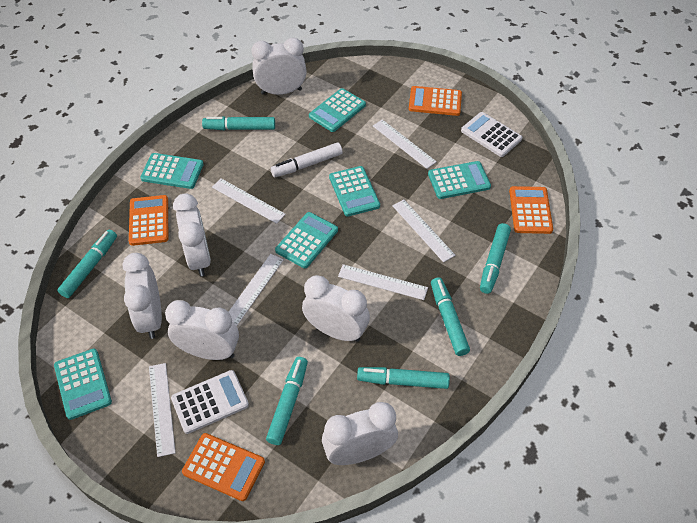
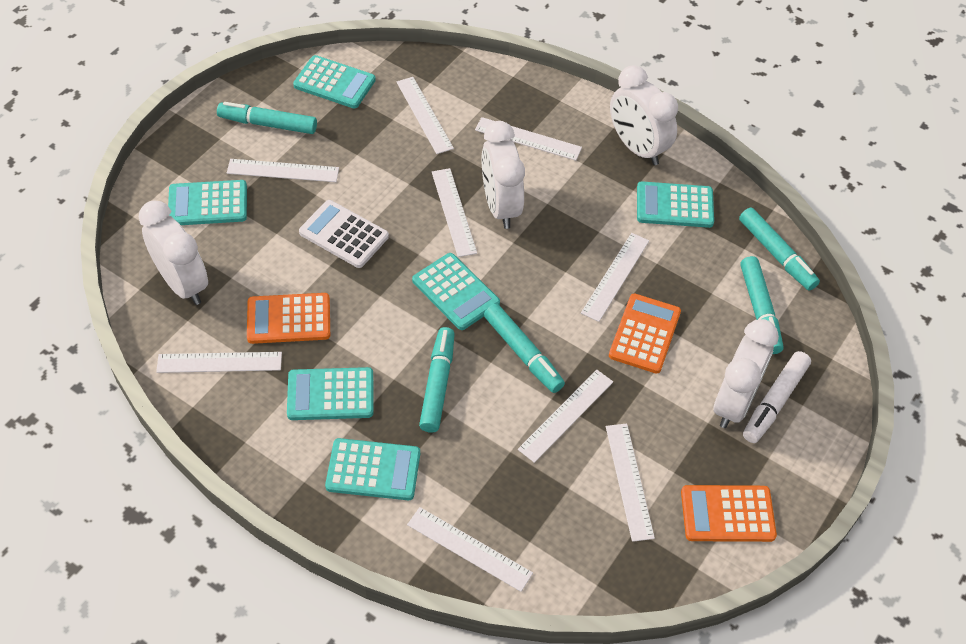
orange calculator: [129,195,168,246] [182,433,265,501] [409,86,462,116] [509,186,553,234] = 4 -> [247,293,330,344] [609,294,681,374] [681,485,777,542] = 3
turquoise marker: [57,229,117,298] [202,117,275,130] [266,357,308,445] [357,367,450,389] [431,277,470,356] [480,223,511,294] = 6 -> [217,102,317,134] [419,327,455,433] [484,304,565,393] [739,208,820,291] [740,256,784,354] = 5
white calculator: [171,370,249,434] [461,112,522,157] = 2 -> [299,200,389,268] = 1
white clock: [123,253,162,339] [165,300,239,360] [173,193,211,276] [251,38,307,95] [302,275,370,342] [322,402,398,465] = 6 -> [139,200,208,305] [482,121,525,229] [610,65,678,165] [714,319,779,428] = 4
white ruler: [149,363,176,457] [212,178,286,224] [229,254,284,327] [338,264,428,300] [373,120,437,169] [392,200,455,262] = 6 -> [156,352,282,373] [227,159,339,182] [396,77,454,154] [407,507,533,592] [432,168,477,257] [475,117,582,161] [518,370,613,463] [581,233,649,322] [606,423,655,542] = 9

